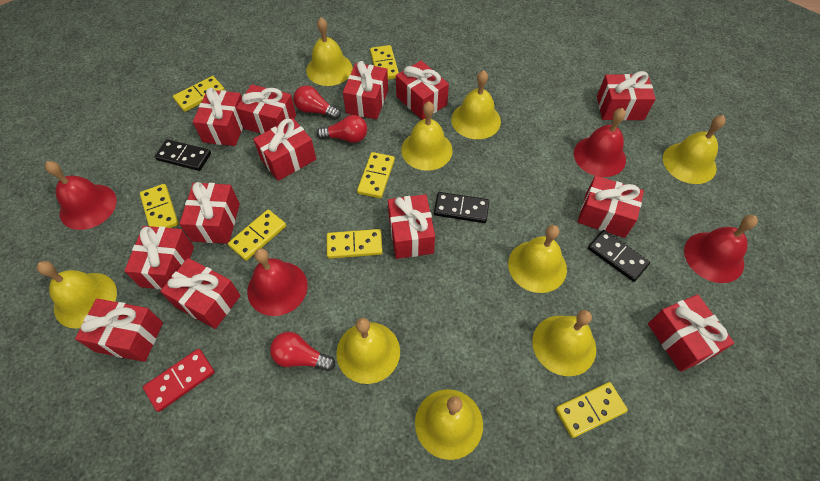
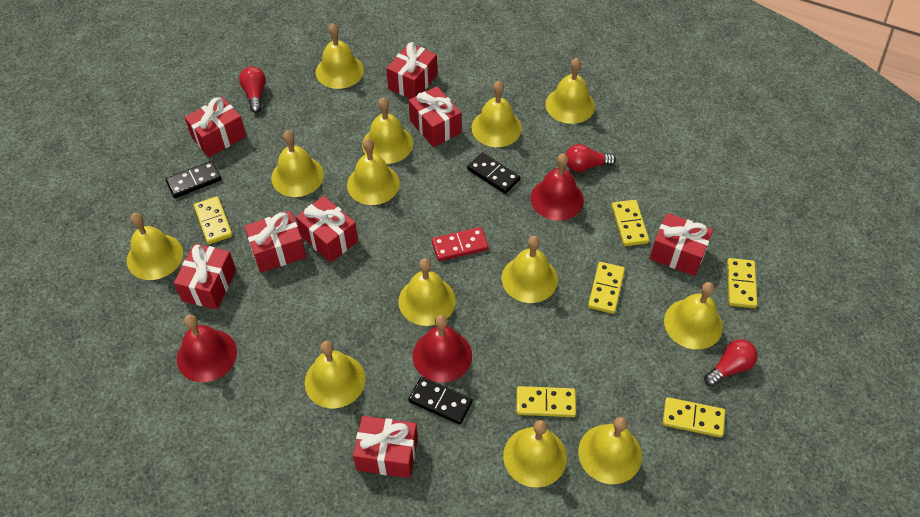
red bell: [45,161,117,230] [247,248,308,316] [574,108,626,177] [684,215,758,283] = 4 -> [177,315,237,382] [413,315,472,383] [531,154,584,220] = 3
red gift: [75,299,163,362] [124,226,194,290] [160,258,241,329] [179,182,240,244] [193,88,243,146] [236,84,296,134] [253,118,316,181] [343,61,388,119] [388,194,435,259] [396,61,449,120] [578,176,644,238] [597,71,656,121] [648,294,734,372] = 13 -> [174,243,236,309] [184,97,246,157] [244,211,306,273] [296,196,358,263] [353,416,418,478] [386,42,437,99] [409,86,461,147] [650,213,713,276] = 8
yellow bell: [37,261,117,329] [306,18,353,86] [336,318,400,384] [401,102,453,171] [415,389,483,460] [451,70,501,139] [508,225,567,293] [532,310,596,376] [663,115,726,184] = 9 -> [127,213,183,280] [271,130,324,197] [305,341,365,408] [316,23,364,89] [347,138,400,205] [362,97,413,164] [398,258,456,326] [472,81,522,147] [502,236,558,303] [503,420,567,488] [546,58,595,124] [578,417,642,484] [664,282,723,350] = 13
yellow domino: [140,184,178,228] [173,76,225,112] [228,210,286,261] [327,229,383,259] [357,152,395,198] [370,45,399,80] [556,382,628,438] = 7 -> [194,196,233,244] [516,386,576,417] [588,262,625,314] [612,200,649,246] [662,397,725,437] [727,258,757,308] = 6

